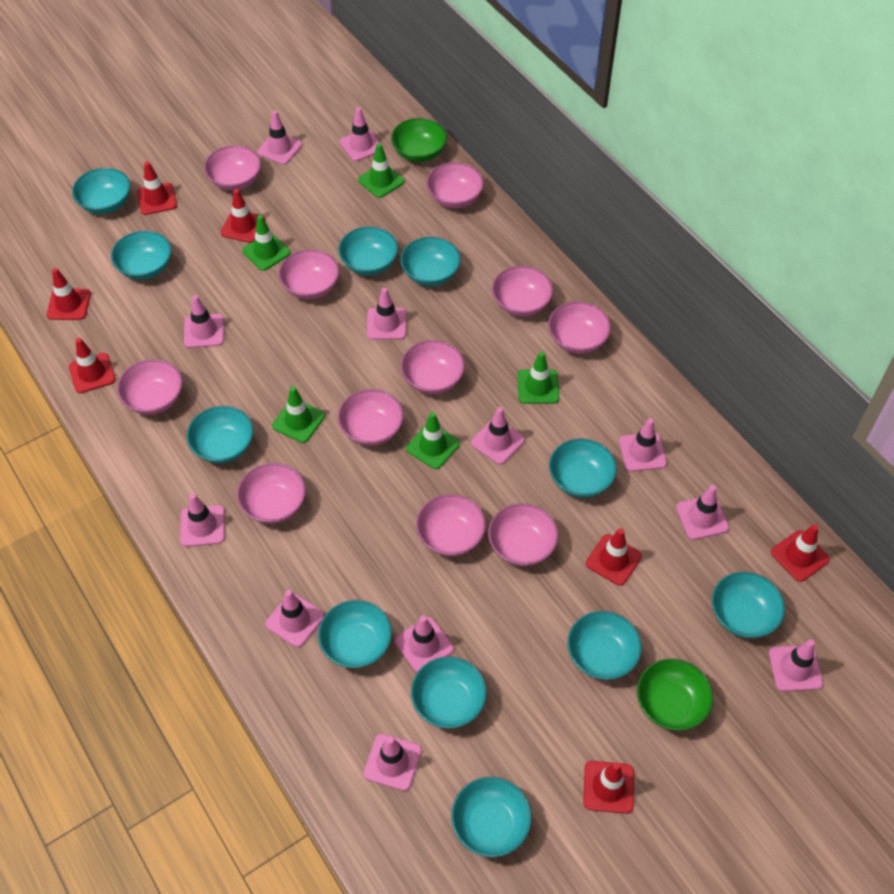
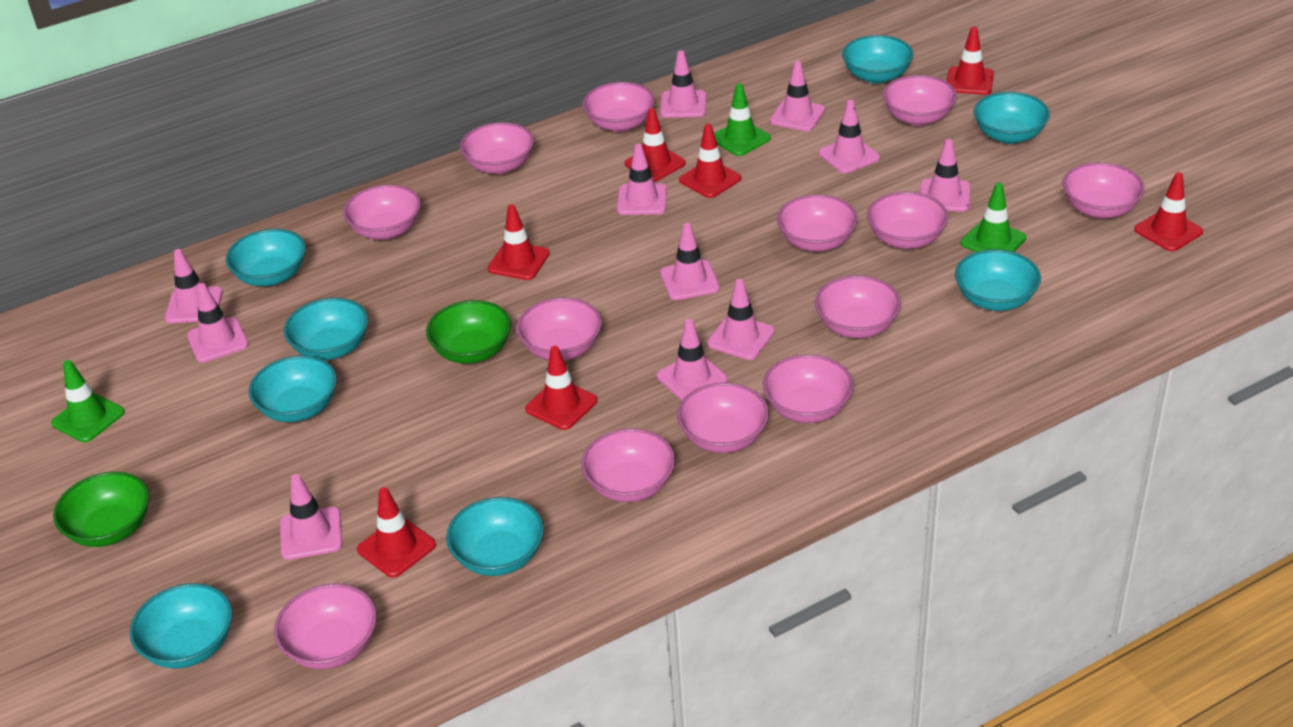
green traffic cone: [242,215,291,271] [272,386,325,443] [358,143,405,198] [406,412,460,469] [518,352,559,404] = 5 -> [51,360,125,442] [714,83,771,156] [961,183,1027,252] = 3
pink bowl: [117,359,183,415] [204,145,261,191] [237,463,306,524] [278,249,339,299] [338,389,404,446] [401,340,465,394] [416,494,486,556] [426,162,484,208] [488,503,559,566] [492,266,553,317] [548,301,611,354] = 11 -> [274,583,377,669] [343,185,421,240] [460,122,534,174] [517,297,602,360] [581,428,675,502] [583,82,655,132] [677,382,769,453] [763,354,854,423] [777,194,858,252] [815,275,901,338] [867,192,948,249] [883,75,957,126] [1063,162,1145,219] = 13
pink traffic cone: [180,494,225,547] [184,295,224,348] [257,110,302,165] [265,590,324,647] [339,107,383,161] [363,734,422,791] [367,288,406,340] [395,615,454,672] [471,407,525,464] [619,418,667,472] [676,485,729,540] [769,640,823,692] = 12 -> [165,249,223,324] [187,283,249,363] [280,474,342,560] [617,144,667,215] [657,319,728,401] [660,50,706,118] [660,223,720,300] [707,279,775,360] [770,61,825,131] [819,100,880,174] [920,139,970,212] = 11
turquoise bowl: [72,168,131,214] [111,230,172,280] [186,406,254,463] [318,600,392,668] [338,226,398,276] [400,237,461,286] [411,656,487,729] [451,776,532,857] [549,438,617,498] [567,611,642,680] [712,571,785,638] = 11 -> [129,583,233,668] [226,229,306,286] [249,355,337,422] [284,298,368,360] [446,497,544,576] [842,35,913,84] [955,249,1041,311] [974,92,1050,144] = 8

